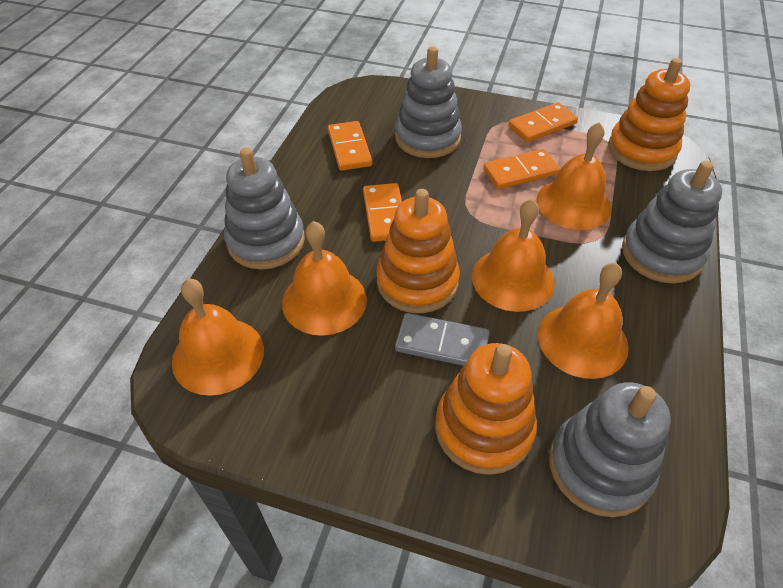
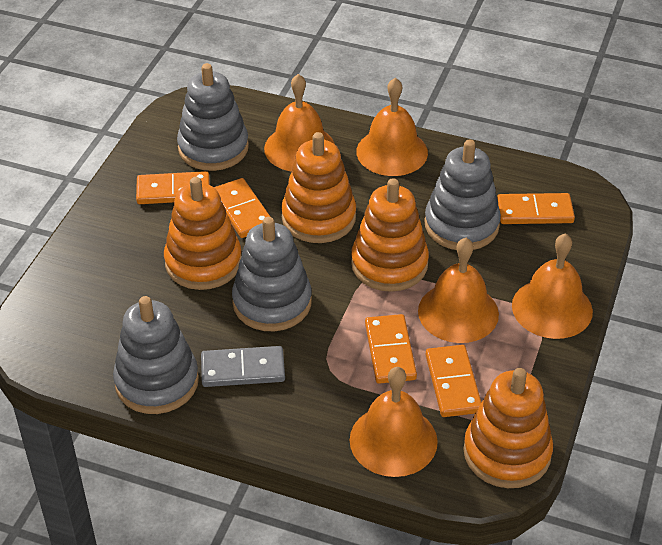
orange domino: [328,121,372,171] [363,183,402,242] [483,149,560,189] [508,102,578,142] = 4 -> [136,171,210,204] [214,178,270,238] [365,314,417,384] [426,345,481,417] [497,193,575,224] = 5
orange stacking toy: [376,189,460,313] [435,343,537,475] [608,58,690,171] = 3 -> [164,177,242,290] [281,132,356,243] [351,178,429,292] [463,368,553,488] = 4

